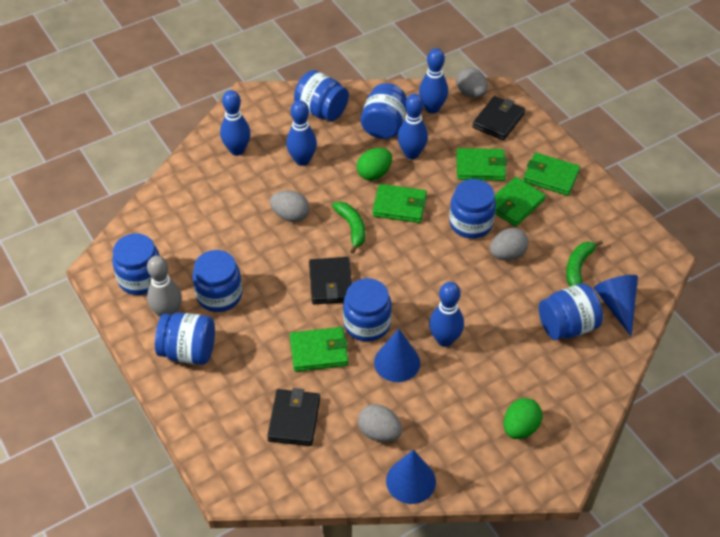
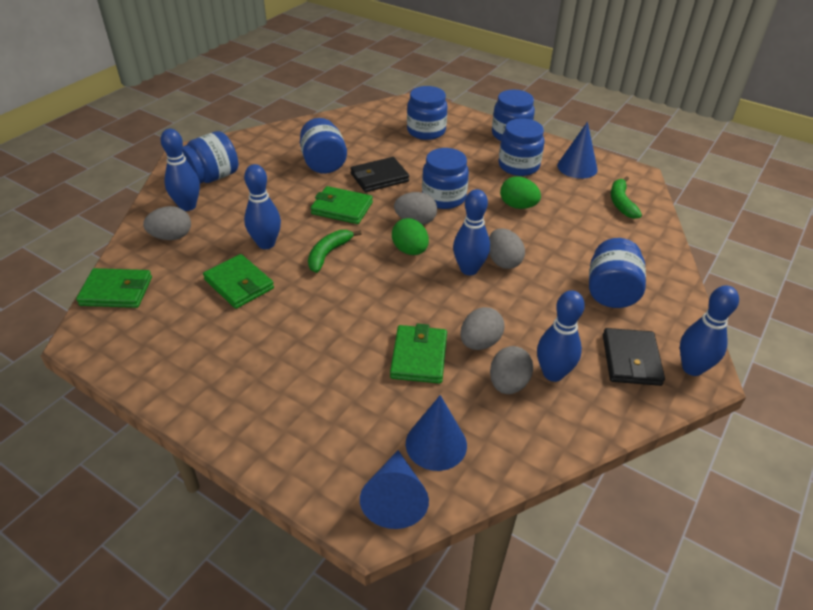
black wallet: [267,388,320,446] [309,257,352,305] [473,96,525,140] = 3 -> [351,157,409,192] [603,328,665,386] = 2
blue jar: [112,233,160,295] [155,312,215,365] [192,250,242,312] [294,70,349,121] [343,278,392,342] [361,83,407,139] [449,179,496,239] [539,284,603,340] = 8 -> [182,131,238,184] [300,118,347,174] [407,86,447,140] [422,148,469,209] [492,90,535,141] [499,118,544,176] [589,238,646,308] = 7
green wallet: [290,327,348,372] [372,184,427,223] [456,148,507,181] [495,177,546,227] [523,153,580,196] = 5 -> [76,268,152,308] [203,254,274,309] [310,186,373,224] [390,324,447,384] = 4
grey bowling pin: [147,256,182,317] = 1 -> none = 0
grey egg: [270,190,309,222] [358,404,402,442] [456,67,488,98] [490,228,529,261] = 4 -> [143,206,191,240] [394,192,437,225] [460,307,505,350] [489,228,525,269] [490,346,533,394] = 5

